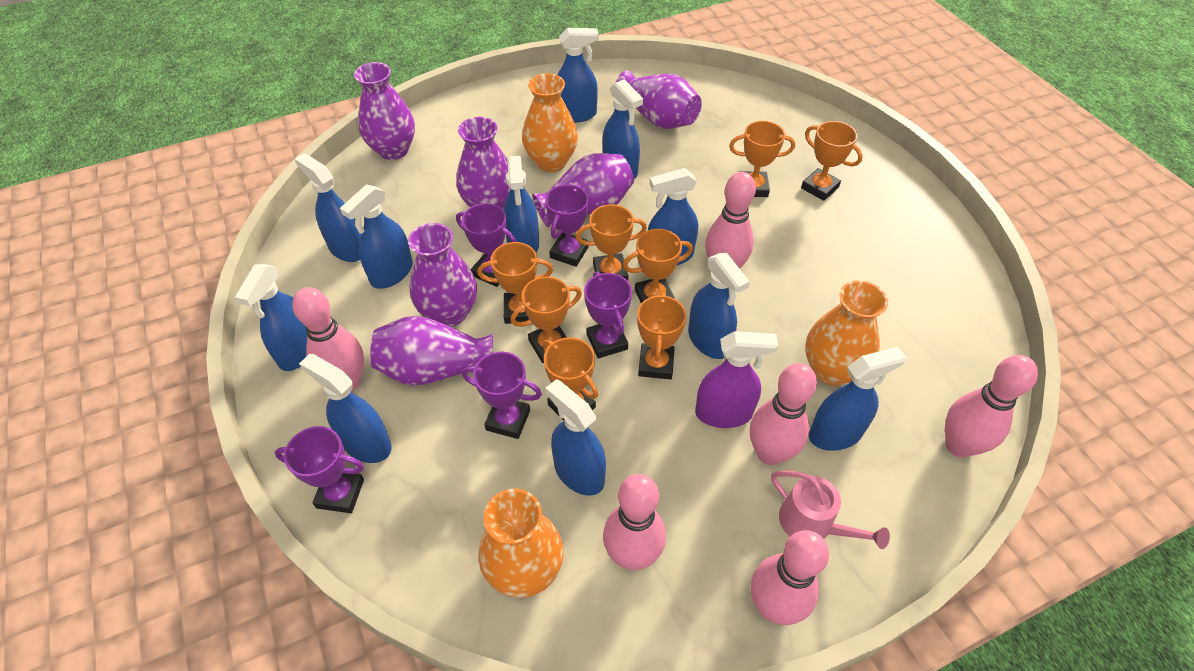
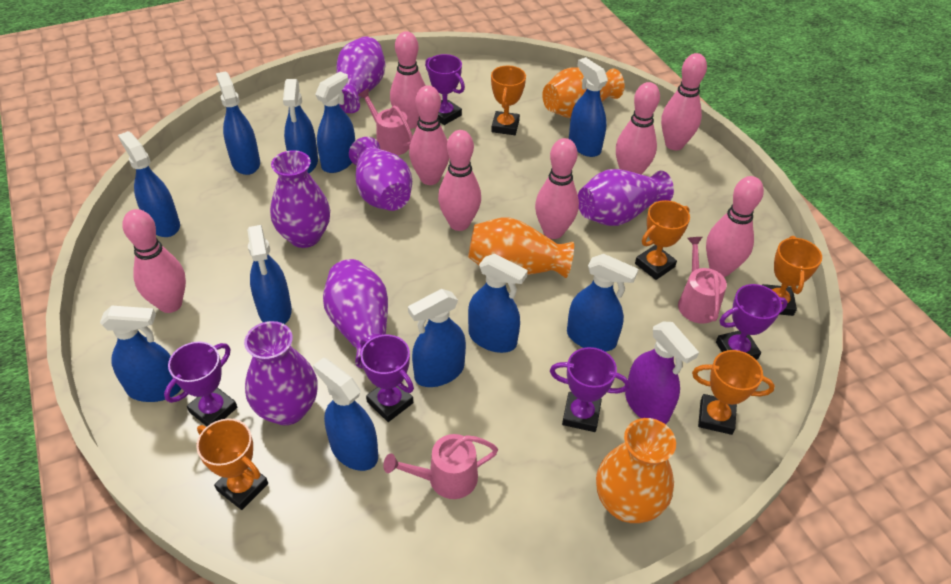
orange trophy: [477,242,553,324] [511,277,582,363] [543,337,598,421] [575,204,647,281] [623,229,693,303] [637,292,686,380] [729,121,795,197] [801,121,863,201] = 8 -> [196,418,268,510] [491,65,526,135] [635,200,690,280] [692,350,775,435] [763,236,822,316] = 5
pink bowling pin: [292,287,364,391] [603,474,666,570] [705,172,756,269] [750,363,817,465] [751,530,829,625] [945,355,1038,458] = 6 -> [122,209,186,313] [390,31,426,129] [409,85,449,185] [438,130,481,231] [535,138,579,239] [616,82,660,175] [661,53,707,150] [706,176,764,277] = 8
pink watering can: [771,471,890,549] = 1 -> [358,89,413,155] [383,434,498,499] [678,237,727,324] = 3

